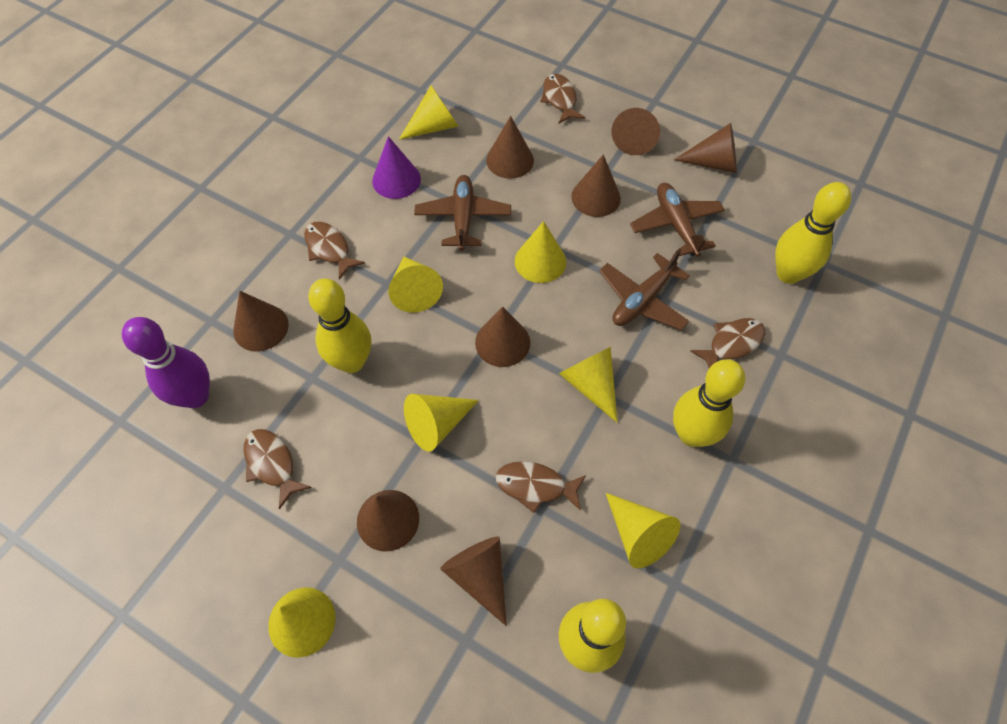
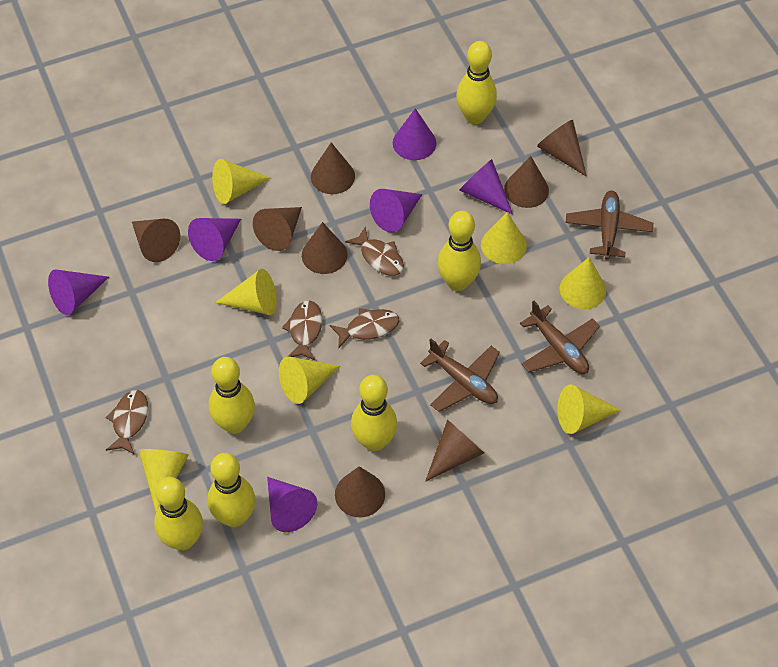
brown fish: [244,429,312,509] [304,222,365,280] [496,461,586,513] [540,74,585,123] [690,318,765,368] = 5 -> [105,390,148,455] [282,300,322,361] [330,308,399,348] [345,227,404,276] = 4
purple bowling pin: [122,317,210,408] = 1 -> none = 0
purple cone: [372,136,421,199] = 1 -> [48,270,109,315] [188,218,241,261] [267,477,317,532] [370,189,423,233] [393,108,436,160] [459,159,513,215] = 6
yellow bowling pin: [308,279,371,373] [559,599,626,673] [673,359,745,447] [775,182,851,284] = 4 -> [154,477,203,551] [207,453,256,527] [209,357,255,434] [351,375,397,451] [437,211,481,291] [456,41,497,124] = 6

